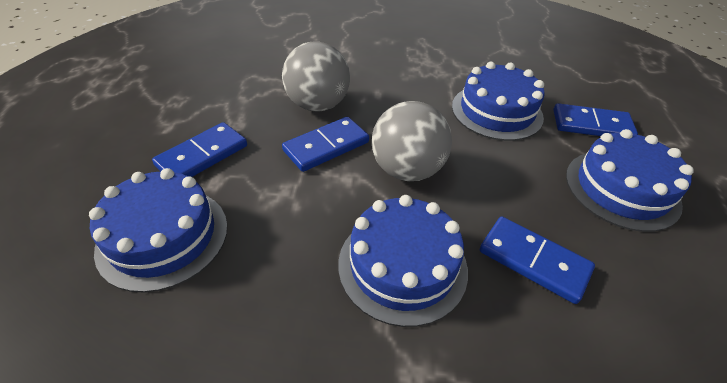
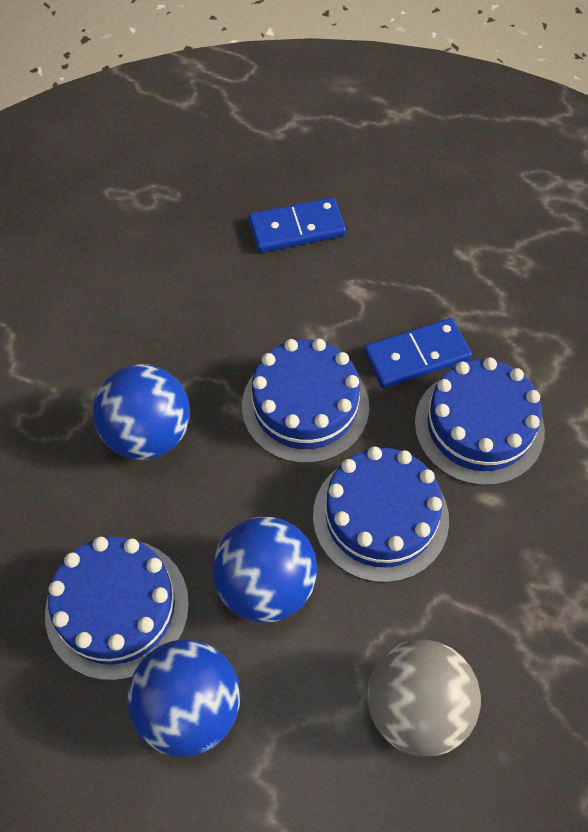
blue ball: none = 0 -> [93,364,190,460] [127,640,240,757] [212,517,317,623] = 3
blue domino: [152,122,247,177] [282,117,369,172] [480,216,595,304] [553,103,638,136] = 4 -> [248,197,346,253] [364,318,472,389] = 2
grey ball: [282,41,350,112] [372,101,452,181] = 2 -> [367,639,481,757] = 1

